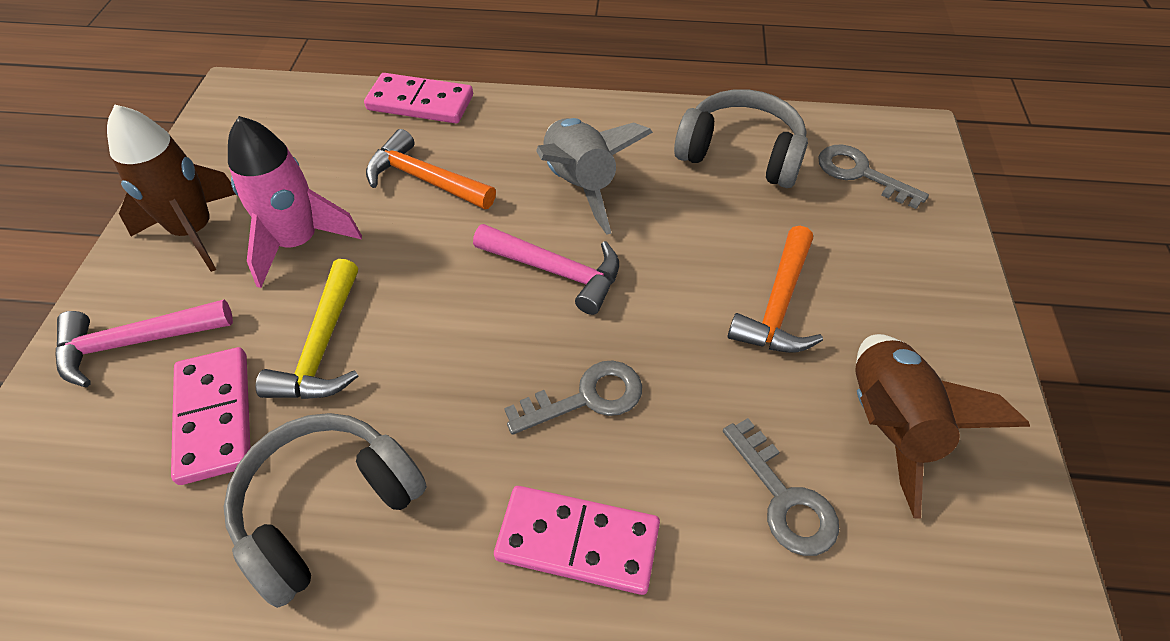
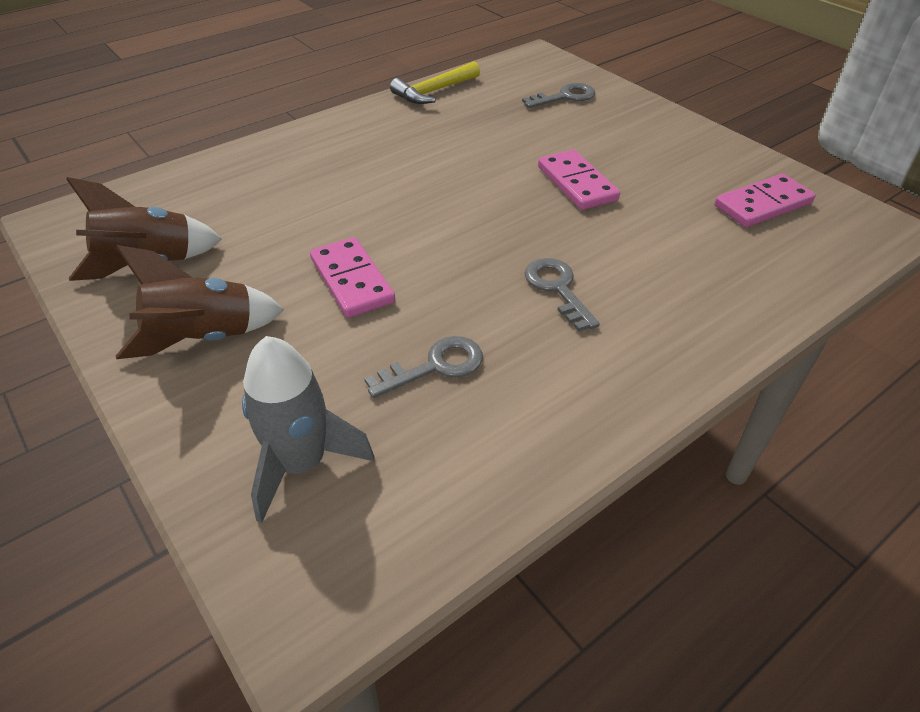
grey headphones: [224,413,427,608] [674,89,808,188] = 2 -> none = 0
orange hammer: [366,129,496,209] [728,226,823,353] = 2 -> none = 0
pink hammer: [55,299,233,387] [473,224,619,315] = 2 -> none = 0
pink rocket: [228,116,362,288] = 1 -> none = 0

